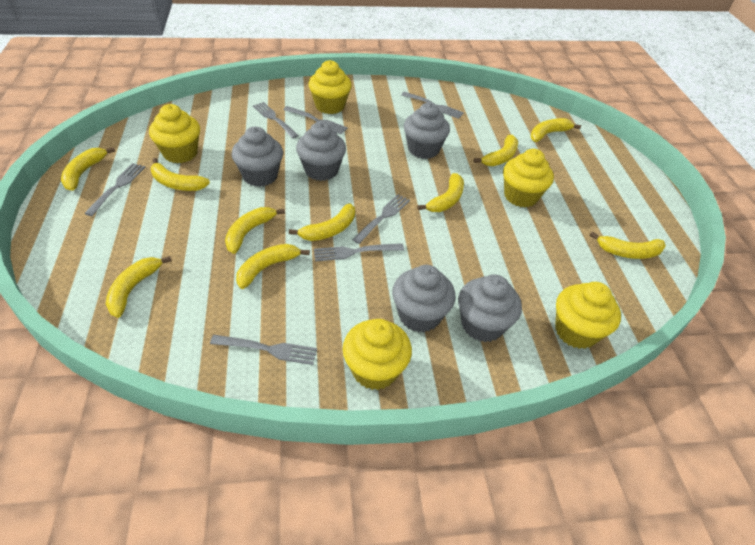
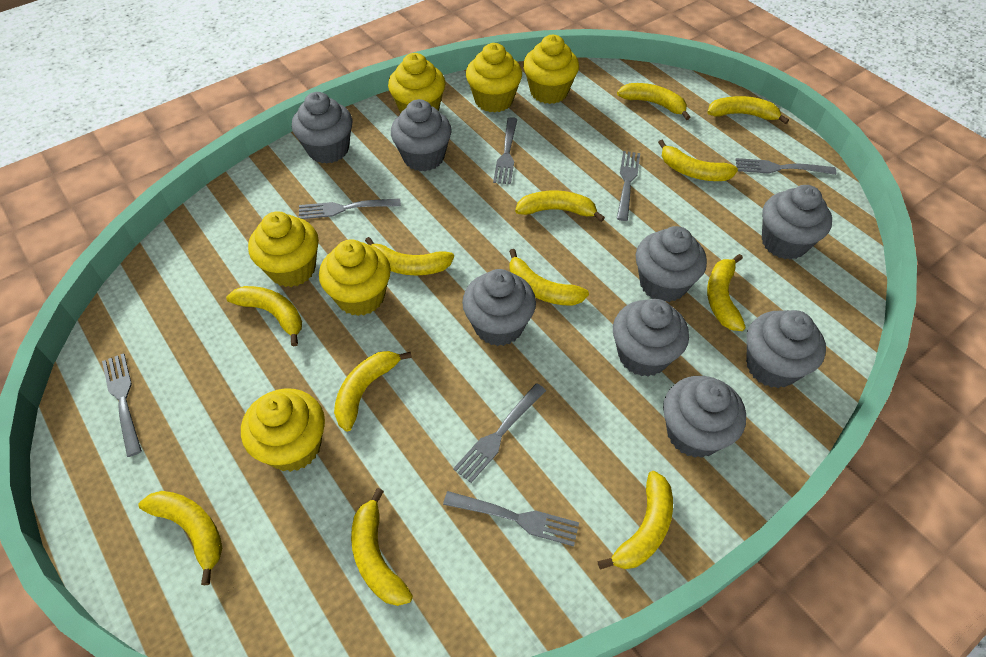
grey cupcake: [232,127,283,187] [296,122,346,181] [392,265,455,332] [404,103,450,159] [458,274,522,342] = 5 -> [292,92,352,164] [391,99,452,171] [462,269,536,346] [613,299,689,377] [636,226,707,302] [663,376,746,458] [746,310,826,388] [762,185,832,260] = 8
yellow banana: [61,147,115,191] [106,256,172,318] [151,158,210,191] [225,207,285,254] [236,244,310,289] [289,203,355,241] [417,173,464,212] [474,135,518,166] [531,118,581,142] [590,232,666,259] = 10 -> [138,491,222,585] [226,286,302,347] [334,351,412,431] [351,488,413,606] [365,237,454,275] [509,249,589,306] [515,190,605,222] [598,471,673,570] [617,83,691,120] [658,140,738,181] [707,96,789,124] [707,254,746,331] = 12
yellow cupcake: [149,104,200,163] [308,60,352,114] [342,319,412,390] [503,149,554,207] [555,282,621,349] = 5 -> [241,388,325,472] [248,212,319,287] [319,240,391,316] [388,53,446,113] [466,43,522,113] [523,35,579,104] = 6

